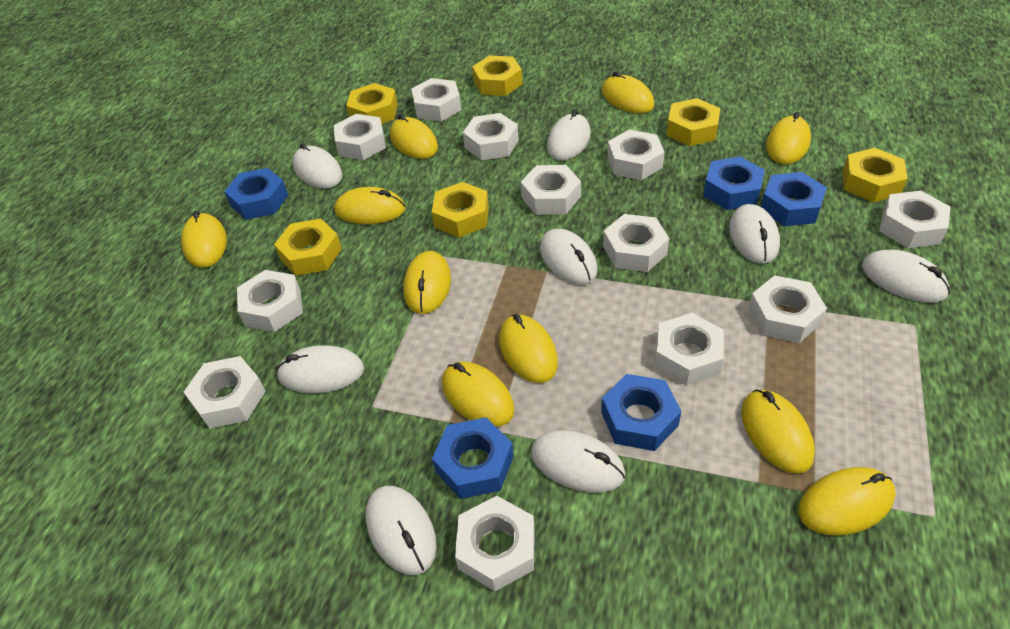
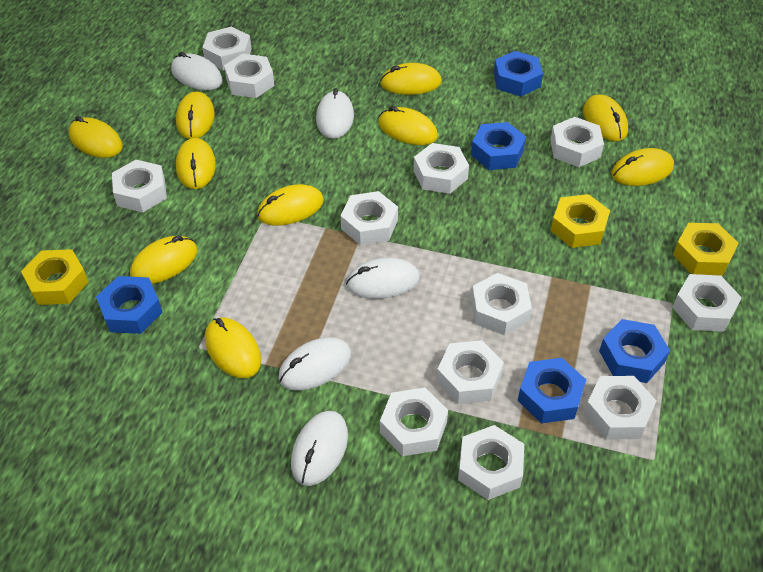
white mouse: [276,345,364,393] [292,143,342,188] [366,486,437,575] [531,430,625,493] [540,229,598,285] [547,110,591,161] [729,204,780,264] [862,250,950,303] = 8 -> [171,52,223,90] [278,337,351,390] [291,411,348,486] [316,88,354,139] [346,258,420,299] = 5
yellow nut: [274,219,342,276] [346,83,398,124] [432,182,489,238] [472,56,522,96] [666,98,720,146] [842,148,908,203] = 6 -> [21,249,89,305] [551,194,610,248] [673,223,739,276] = 3

